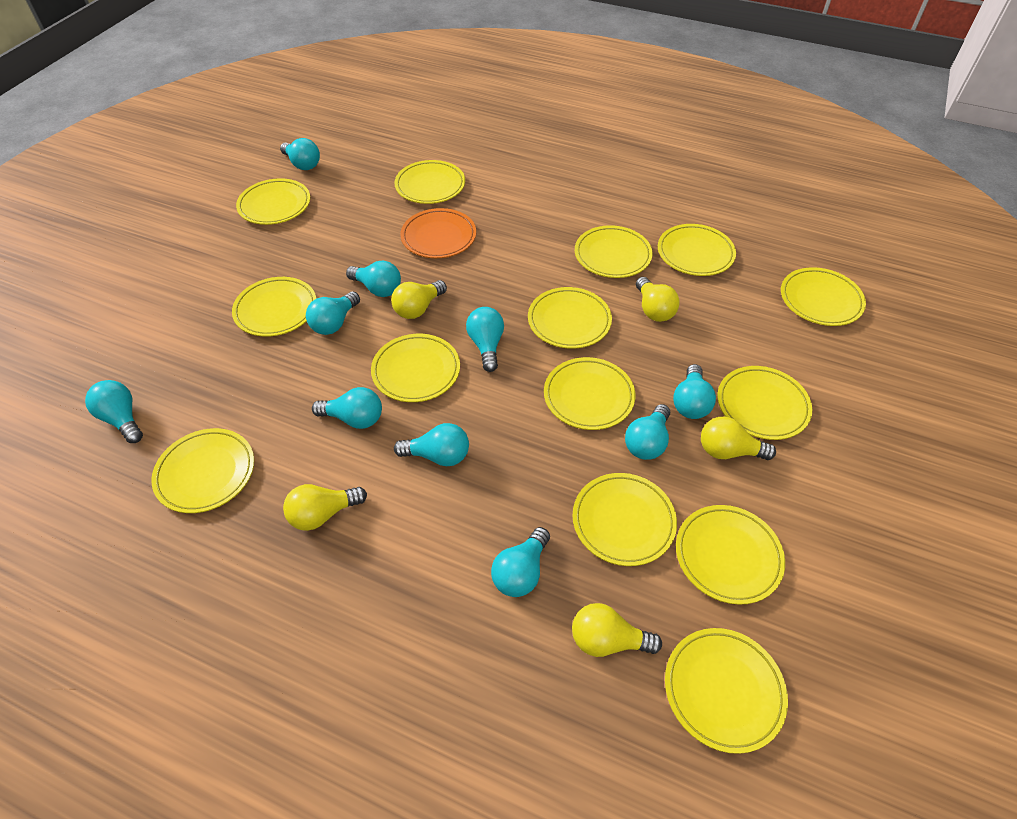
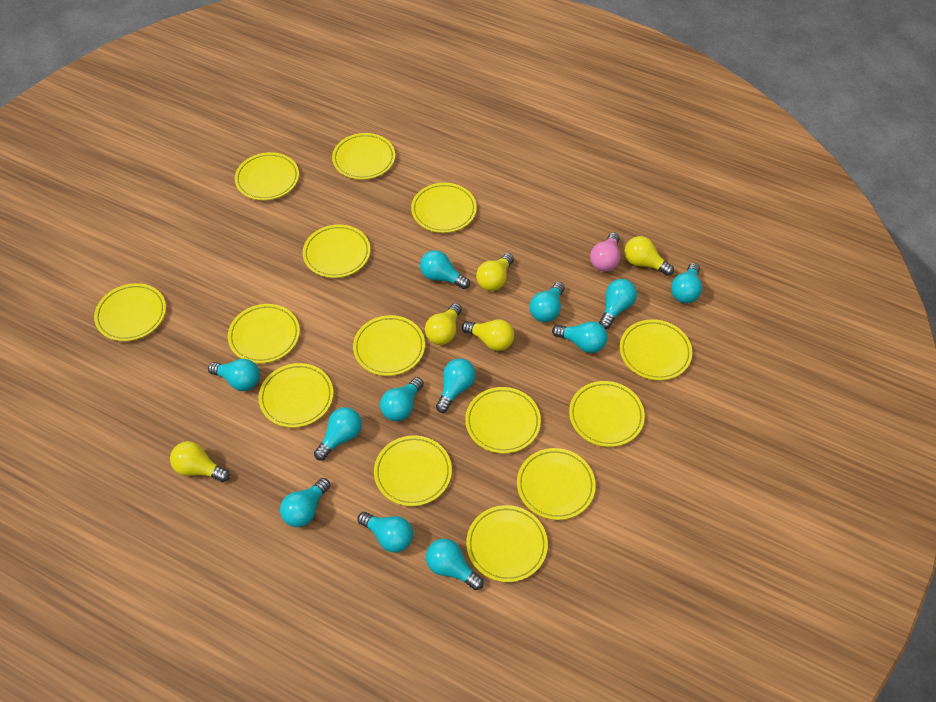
orange plate: [400,208,476,258] = 1 -> none = 0
pink light bulb: none = 0 -> [590,232,620,272] = 1
turquoise light bulb: [85,380,143,443] [280,138,320,170] [306,291,360,335] [312,387,382,429] [346,261,401,297] [394,423,469,466] [466,307,504,372] [491,527,550,597] [625,404,670,460] [673,364,716,419] = 10 -> [208,359,260,391] [280,478,330,527] [314,407,362,460] [358,512,413,553] [380,377,424,421] [420,250,470,289] [426,539,484,590] [436,358,476,413] [530,282,565,322] [552,321,607,353] [599,279,637,329] [671,263,702,303] = 12

